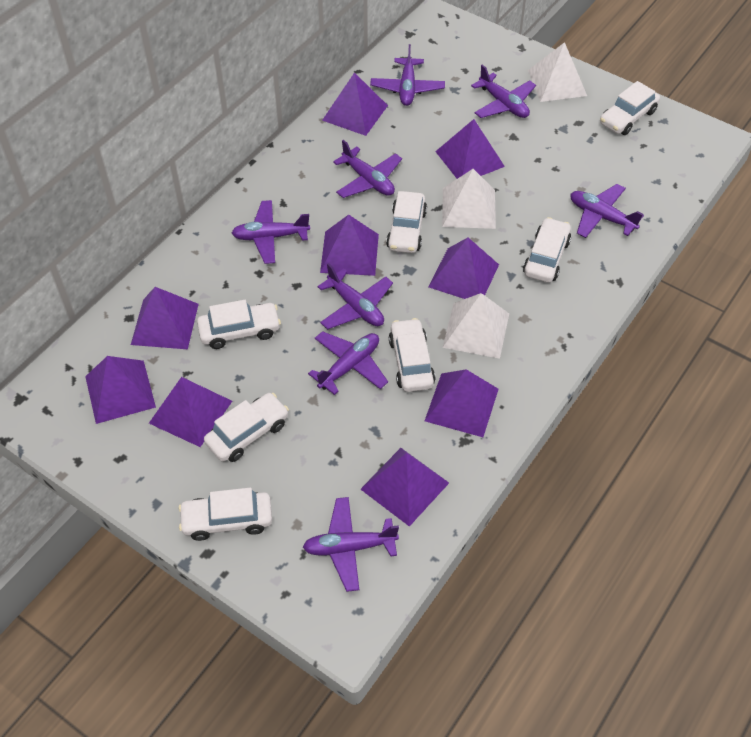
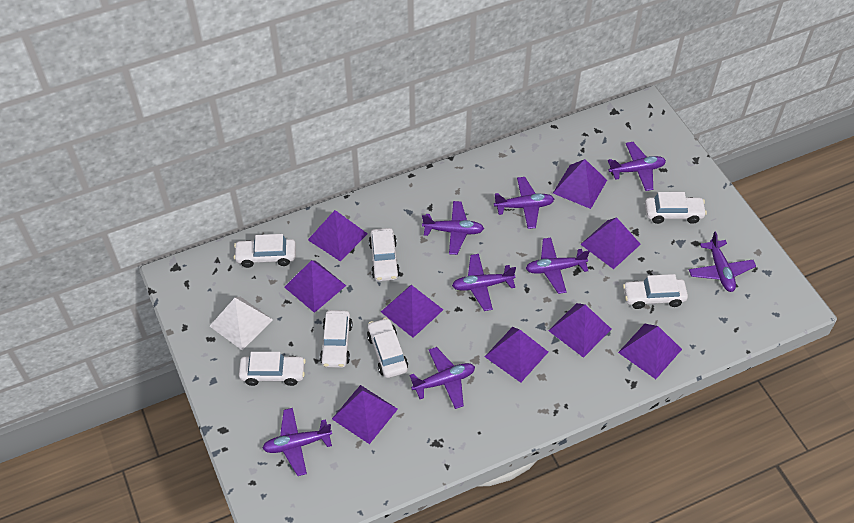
white pyramid: [442,169,496,229] [443,293,509,359] [528,42,587,102] = 3 -> [210,297,273,350] = 1

